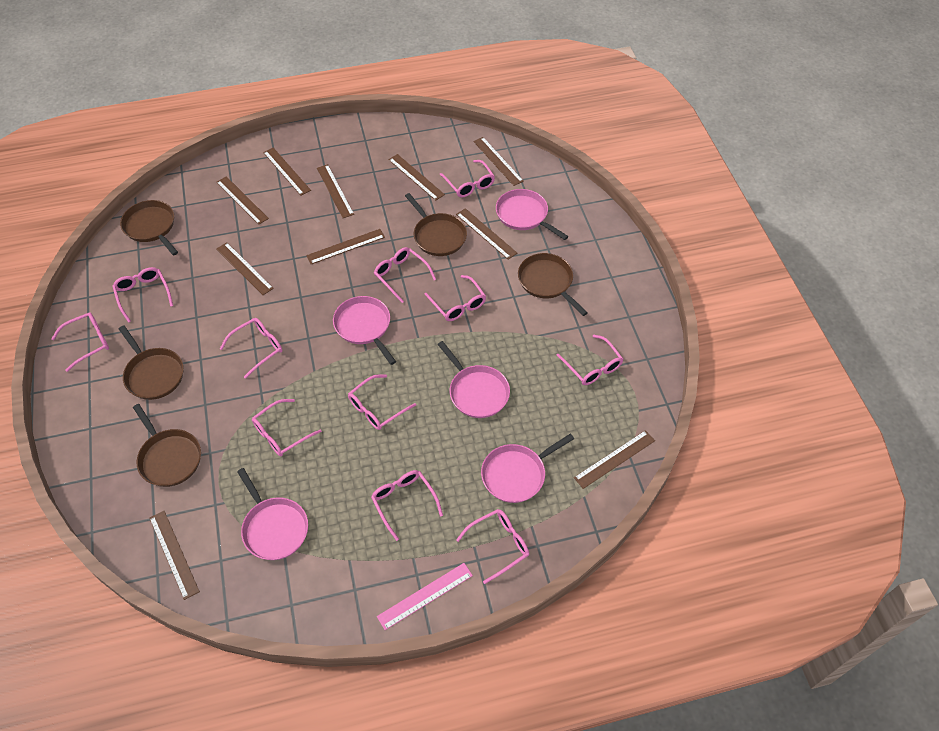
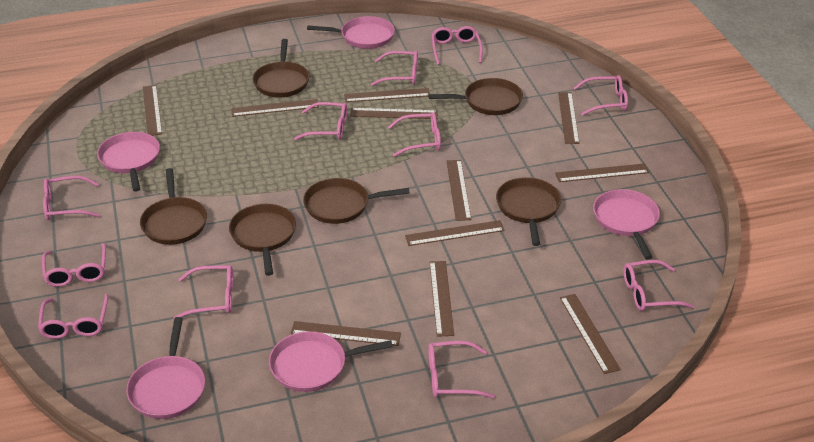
brown pan: [119,326,184,400] [120,200,178,256] [133,404,201,487] [405,193,467,256] [518,253,588,316] = 5 -> [140,168,207,245] [229,204,296,276] [253,39,309,98] [303,178,410,224] [428,78,523,115] [496,177,561,246] = 6
brown ruler: [149,511,200,600] [216,176,269,225] [217,242,274,295] [263,148,311,196] [306,229,385,264] [317,164,354,218] [388,154,445,201] [456,208,517,260] [473,137,524,186] [574,430,655,489] = 10 -> [143,85,162,136] [231,99,319,117] [290,321,401,346] [344,88,430,102] [350,108,438,119] [405,220,505,246] [430,261,454,337] [446,160,471,221] [555,163,649,182] [558,92,580,144] [560,294,621,374] = 11
pink ruler: [377,563,473,630] = 1 -> none = 0

